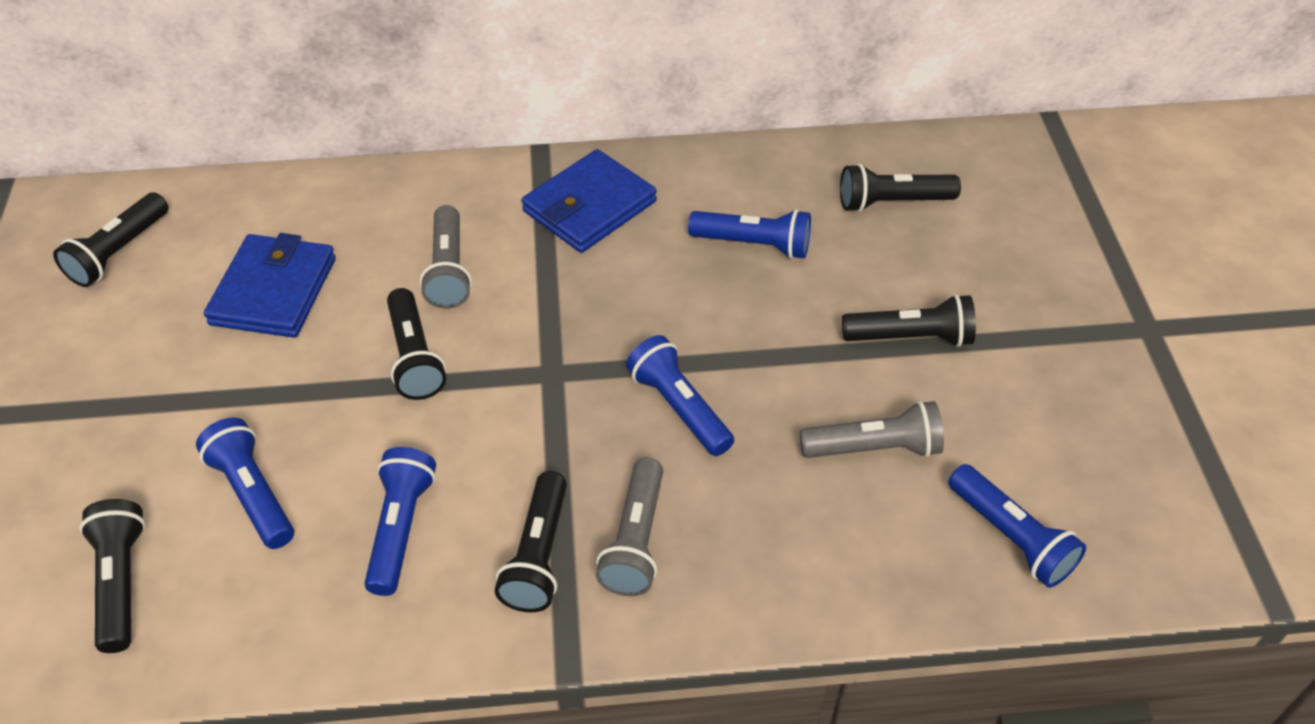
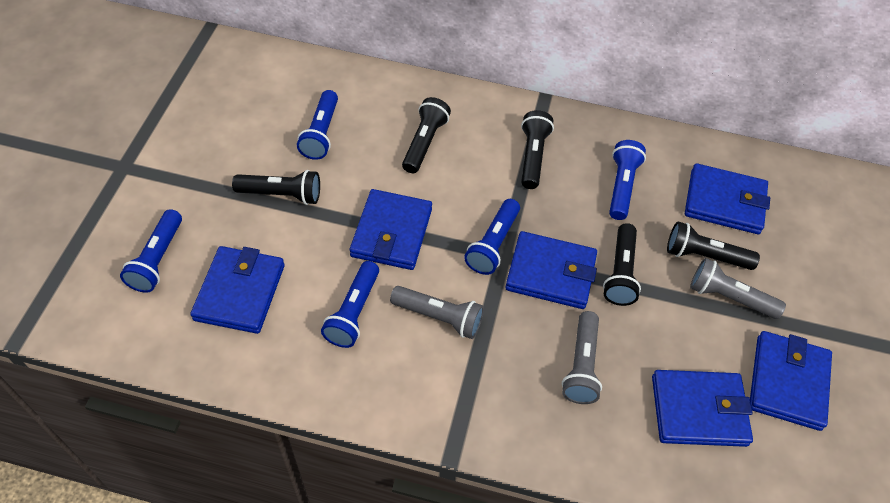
black flashlight: [53,192,168,287] [80,499,146,653] [387,288,446,400] [495,471,567,612] [840,164,961,212] [842,294,976,347] = 6 -> [232,170,320,205] [402,97,451,173] [521,110,554,189] [603,223,641,306] [667,222,760,270] = 5
blue wallet: [204,233,336,338] [522,149,657,253] = 2 -> [190,246,285,334] [350,189,432,270] [505,231,597,309] [652,370,753,447] [685,163,770,234] [750,331,832,431] = 6

